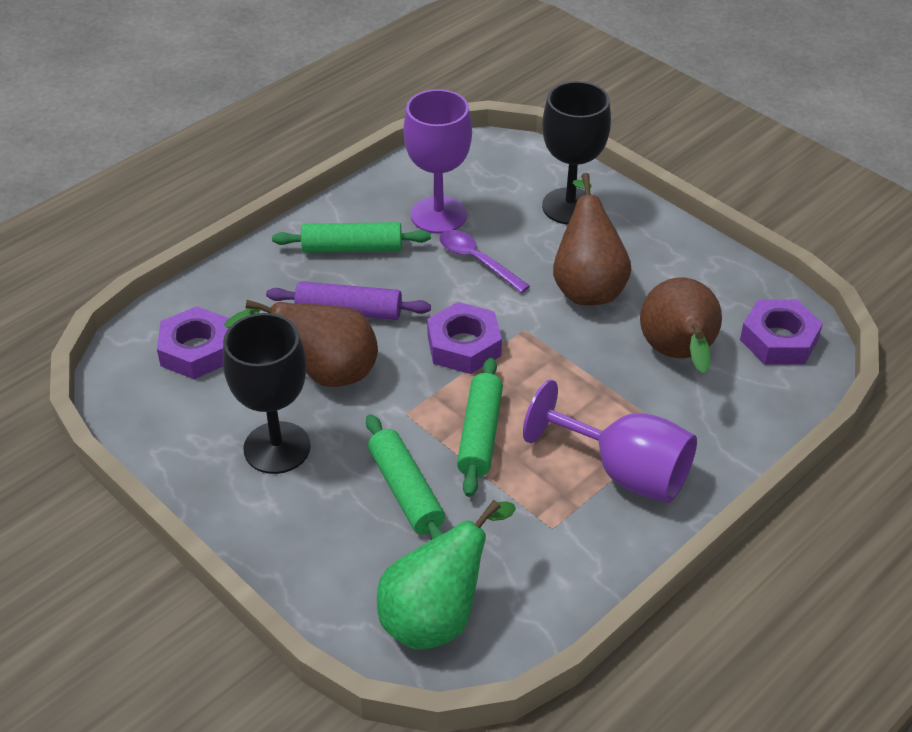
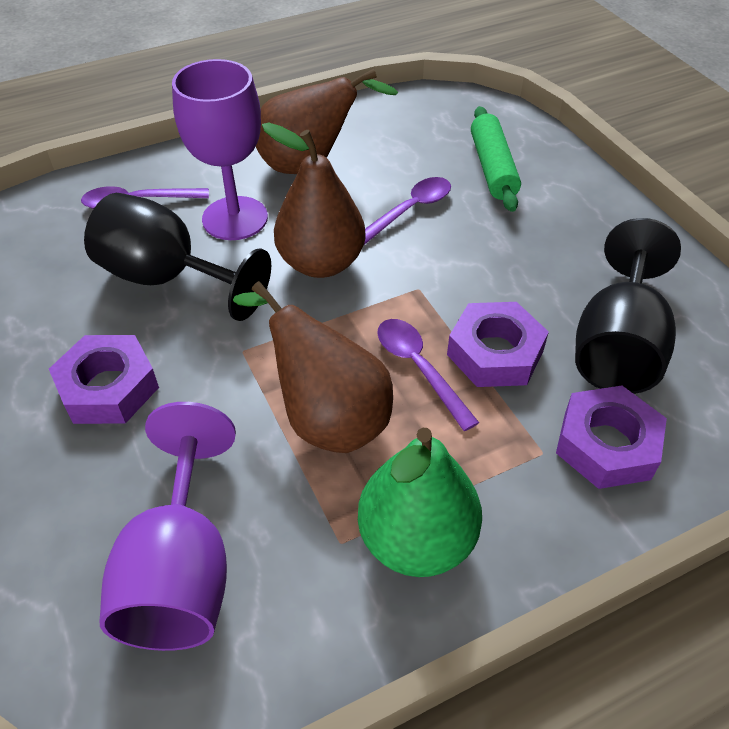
green rolling pin: [272,222,431,253] [366,414,445,539] [457,357,503,497] = 3 -> [471,106,521,212] = 1
purple rolling pin: [266,281,431,320] = 1 -> none = 0
purple spoon: [439,230,530,293] = 1 -> [81,186,209,209] [364,177,451,245] [377,319,479,431] = 3

